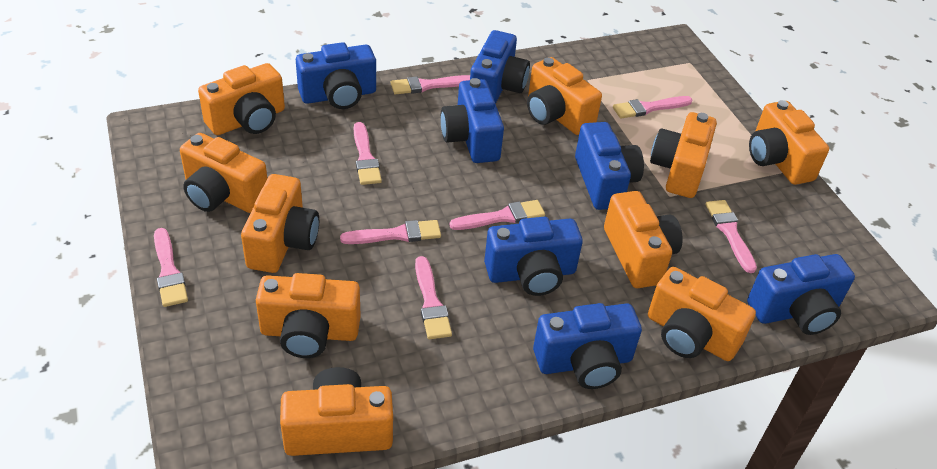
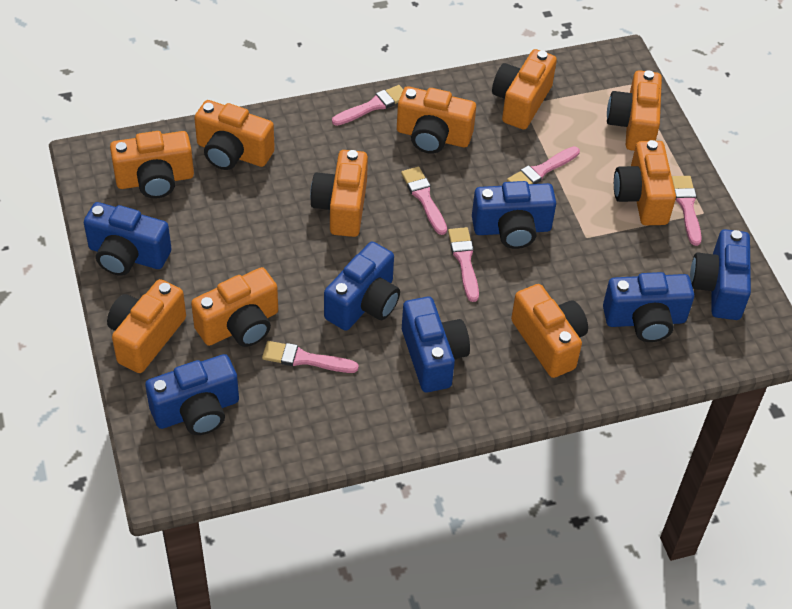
pink brush: [154,228,188,307] [340,220,441,244] [354,122,382,185] [390,75,470,95] [415,256,452,339] [449,200,545,230] [613,96,693,118] [706,200,757,273] = 8 -> [262,341,359,373] [332,85,403,126] [401,167,447,235] [448,227,479,302] [507,146,580,184] [672,176,702,246] = 6

